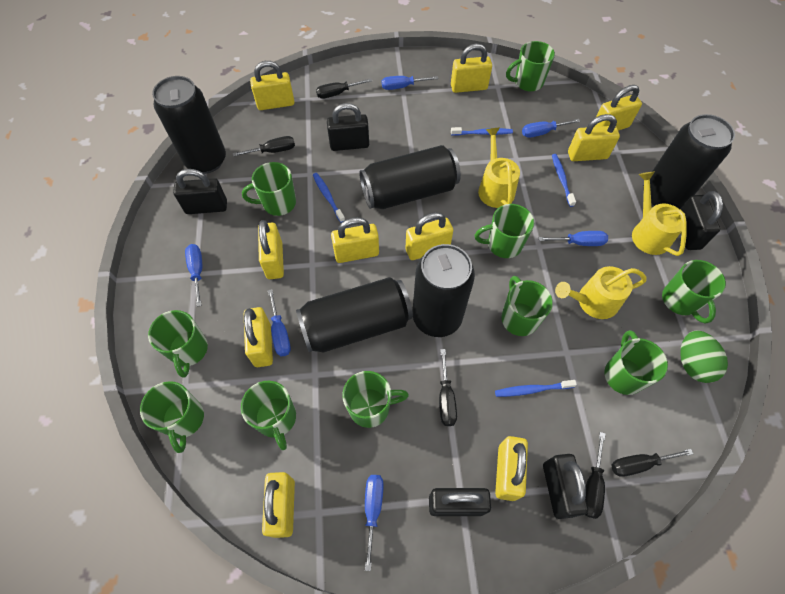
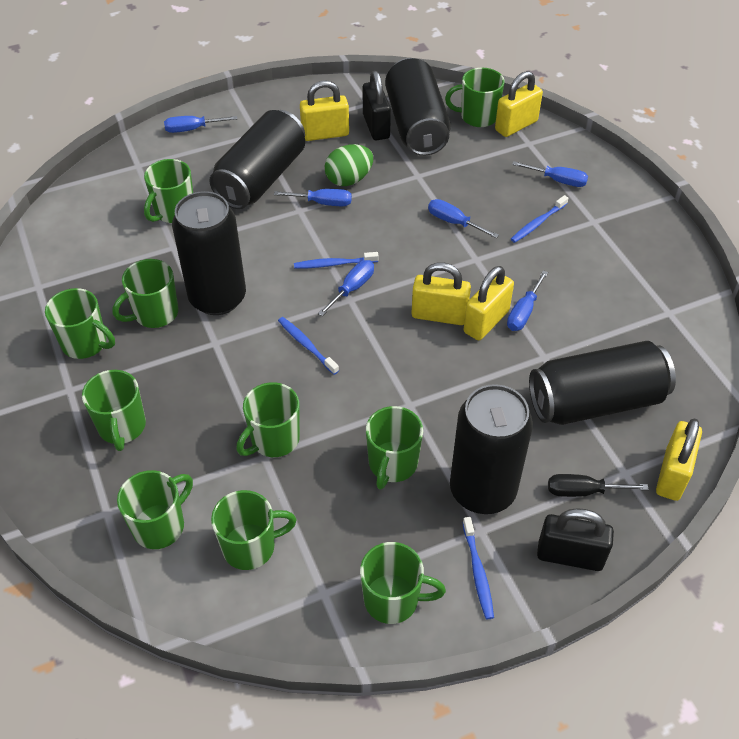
black padlock: [173,169,227,214] [327,103,369,151] [429,488,491,516] [543,454,588,519] [680,191,723,250] = 5 -> [363,71,391,140] [537,508,614,571] = 2
black screwdriver: [233,136,295,157] [316,78,372,99] [439,349,457,426] [585,432,606,519] [612,449,693,477] = 5 -> [548,474,649,497] = 1
yellow padlock: [244,307,273,367] [250,61,294,110] [258,220,284,279] [262,472,295,538] [331,217,379,263] [406,212,453,260] [451,44,492,93] [495,436,528,501] [568,114,620,161] [594,85,642,130] = 10 -> [300,80,349,141] [412,262,471,325] [464,266,514,340] [495,71,543,137] [656,419,702,501] = 5
yellow watering can: [478,128,520,208] [555,266,646,319] [632,172,687,256] = 3 -> none = 0

